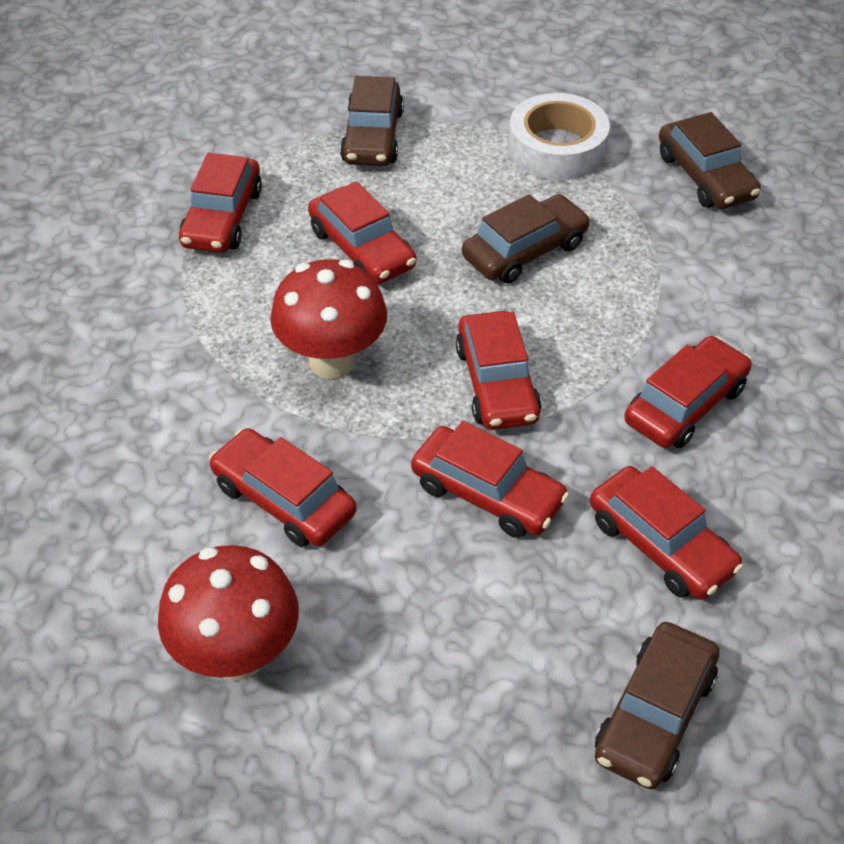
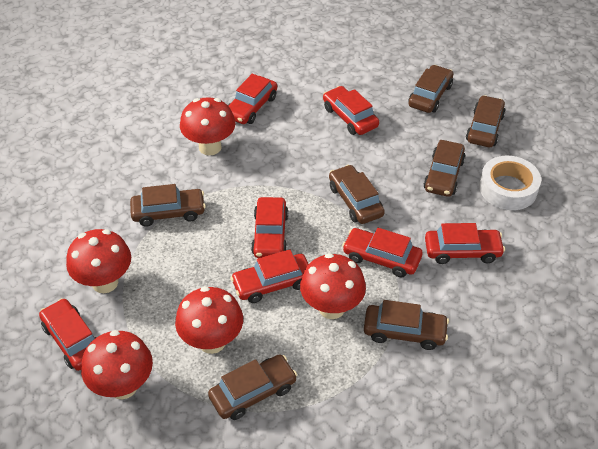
brown car: [340,76,404,166] [462,194,591,284] [595,622,720,789] [659,112,761,209] = 4 -> [130,184,206,227] [208,354,297,420] [329,165,385,224] [364,300,449,350] [408,65,453,113] [423,140,465,197] [466,95,506,147] = 7
red mushroom: [158,545,299,681] [270,259,387,379] = 2 -> [66,229,131,293] [81,330,153,400] [175,286,243,354] [180,97,236,156] [300,253,366,319] = 5

